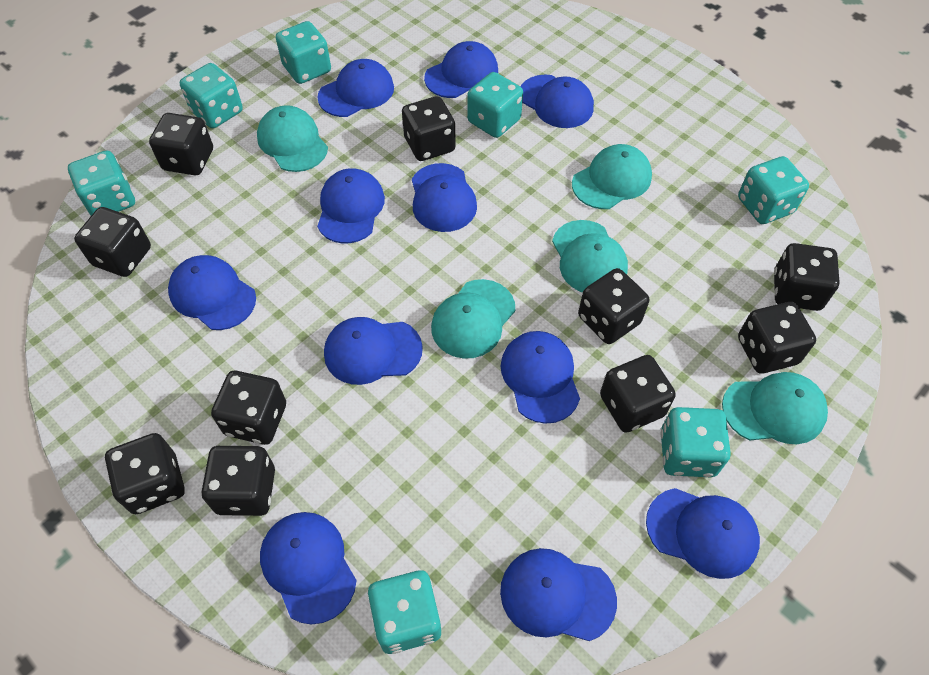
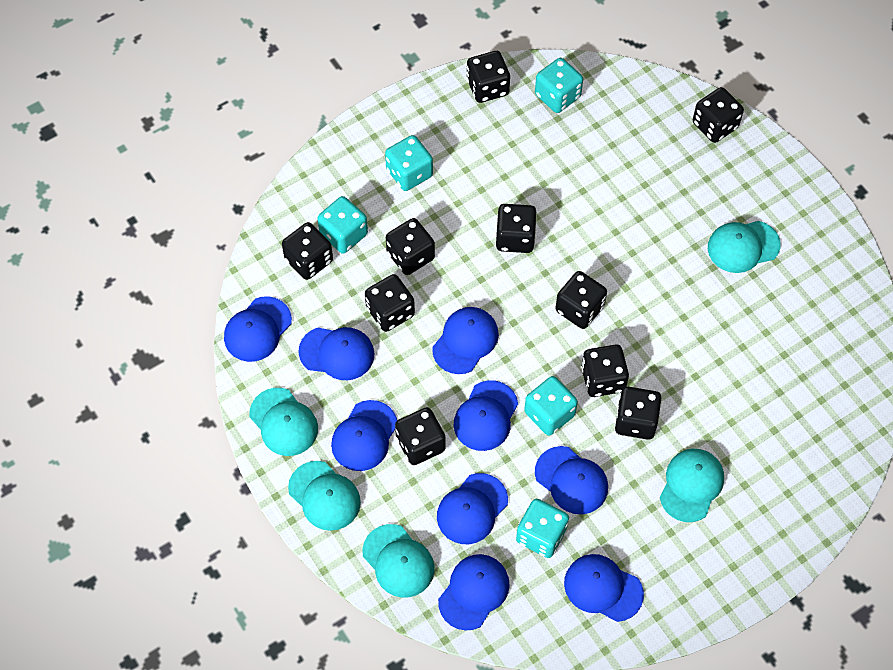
blue cap: [168,255,256,330] [260,512,357,624] [317,59,394,117] [317,168,385,243] [324,317,423,385] [412,163,477,232] [424,41,498,98] [500,548,617,641] [501,331,580,424] [521,74,594,128] [646,488,760,579] = 11 -> [224,296,292,362] [298,327,374,380] [331,400,397,471] [432,307,499,374] [437,473,508,544] [438,554,510,631] [454,380,518,451] [535,446,608,515] [564,554,644,622] = 9
turquoise dice: [68,151,135,215] [180,63,243,128] [276,21,331,84] [368,570,442,654] [467,72,523,138] [661,407,731,477] [738,156,809,224] = 7 -> [317,196,368,254] [385,135,433,191] [516,499,569,558] [524,376,578,436] [535,58,583,113] = 5

